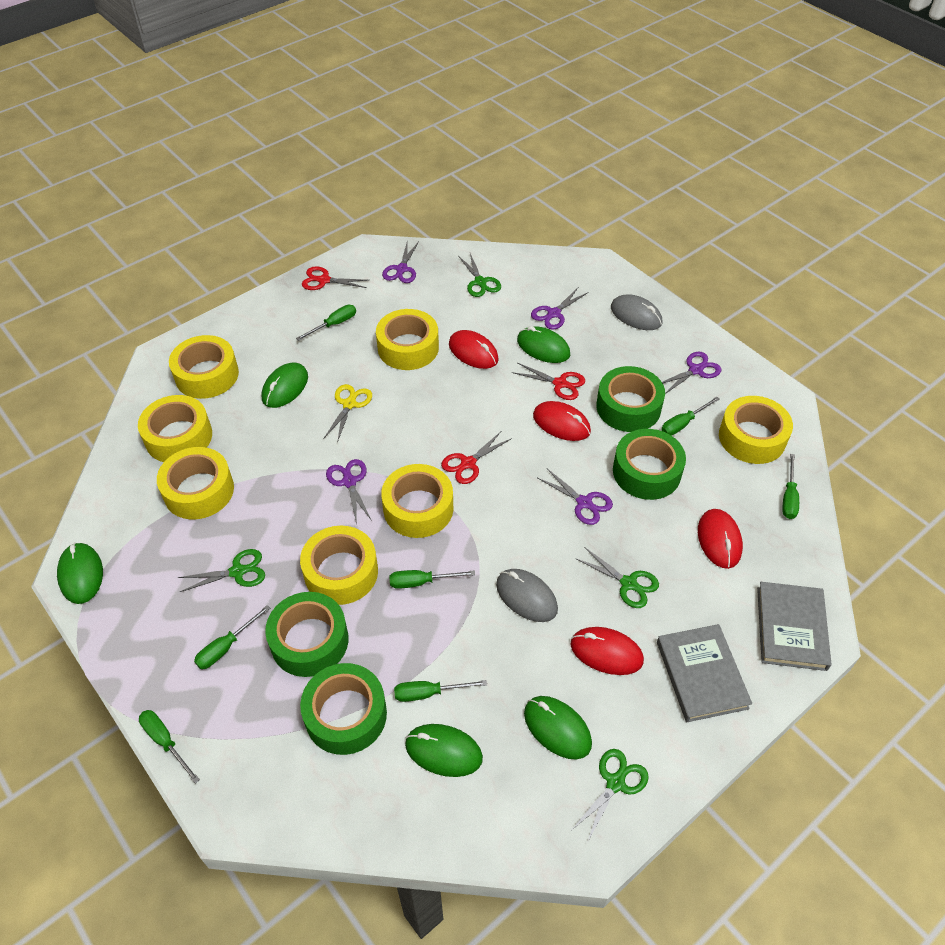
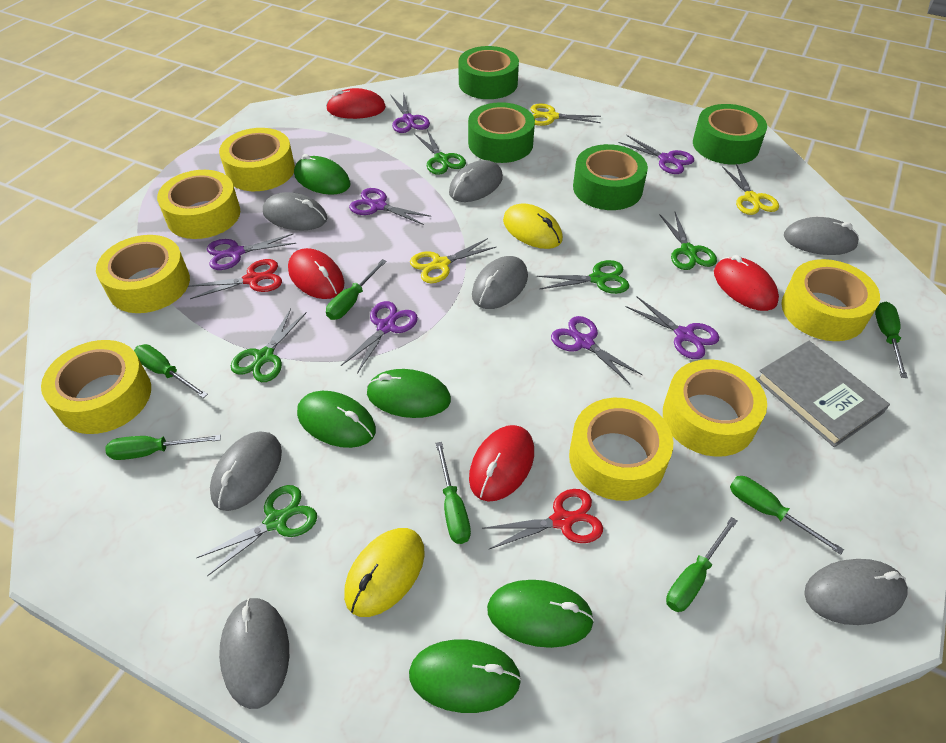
green scissors: [178,549,265,592] [459,253,501,297] [572,749,649,843] [575,547,659,608] = 4 -> [196,485,317,576] [231,309,307,382] [414,130,466,175] [537,260,629,294] [659,212,717,270] = 5
grey book: [657,624,752,722] [757,582,832,671] = 2 -> [756,341,890,447] = 1
grey mouse: [496,569,558,622] [611,295,663,330] = 2 -> [210,431,282,511] [219,598,289,709] [263,192,327,231] [449,160,503,202] [472,256,528,309] [784,217,859,255] [804,559,908,625] = 7
purple scissors: [326,459,372,524] [382,240,419,283] [531,288,589,330] [538,469,613,525] [662,352,721,394] = 5 -> [207,234,296,270] [341,301,418,374] [349,188,431,225] [391,92,430,133] [551,316,643,384] [619,135,694,174] [626,296,719,359] = 7
red scissors: [302,266,368,290] [441,432,512,484] [512,363,585,400] = 3 -> [188,259,282,299] [482,489,603,550] = 2
yellow mouse: none = 0 -> [344,528,425,617] [503,203,563,249] = 2
yellow scissors: [323,384,372,443] = 1 -> [410,238,496,283] [531,104,601,126] [722,164,779,215] = 3

